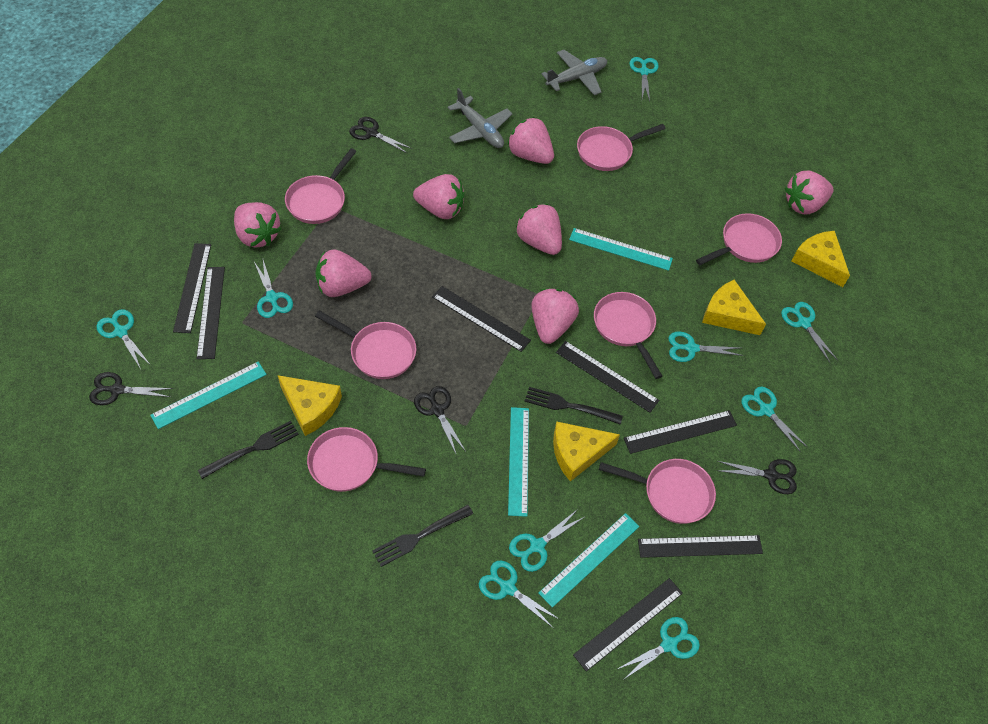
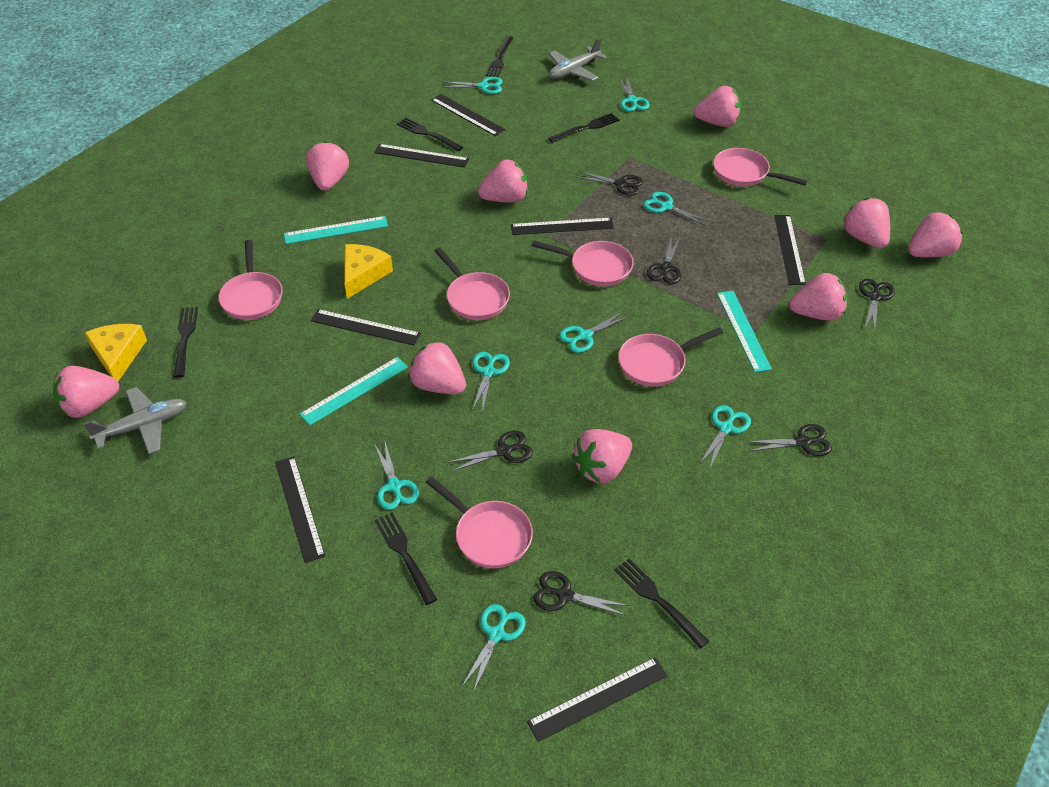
black fork: [198,421,299,479] [372,505,473,567] [525,387,623,425] = 3 -> [173,307,198,378] [375,512,437,605] [397,117,463,151] [486,36,513,77] [548,113,620,143] [614,559,709,649] = 6
black scissors: [89,372,173,405] [349,117,412,153] [414,386,466,456] [717,459,797,494] = 4 -> [447,431,533,472] [533,571,629,616] [576,171,643,196] [647,238,681,284] [746,424,832,456] [859,279,895,333] = 6
pink pan: [285,148,357,224] [307,427,426,492] [315,311,416,379] [577,124,666,171] [594,292,662,379] [599,459,716,524] [696,213,782,265] = 7 -> [218,240,283,320] [426,476,533,568] [434,247,510,320] [531,240,634,286] [618,327,723,387] [713,148,807,187] = 6
pink strawberry: [234,202,281,248] [315,249,371,297] [413,174,464,219] [507,117,554,164] [516,204,562,255] [532,289,579,344] [785,171,834,214] = 7 -> [53,366,119,418] [306,141,349,191] [409,341,466,394] [478,160,528,203] [572,429,632,483] [694,86,741,127] [789,273,847,321] [843,198,890,248] [908,212,963,257] = 9
turquoise ruler: [150,362,267,429] [508,407,529,517] [539,513,639,608] [569,228,673,271] = 4 -> [284,216,388,244] [300,357,408,425] [717,291,772,372] = 3
turquoise scissors: [97,309,149,369] [254,260,293,318] [479,561,560,628] [509,509,584,572] [618,617,700,680] [629,57,659,101] [669,332,744,362] [742,387,807,452] [781,302,838,362] = 9 -> [374,442,419,510] [444,77,503,94] [461,604,525,693] [472,352,510,413] [559,311,630,353] [619,76,650,112] [643,192,710,226] [700,405,751,467] = 8
yellow cheese: [278,375,342,436] [553,421,620,482] [702,280,766,335] [791,231,850,287] = 4 -> [85,324,147,381] [344,244,393,299] = 2

